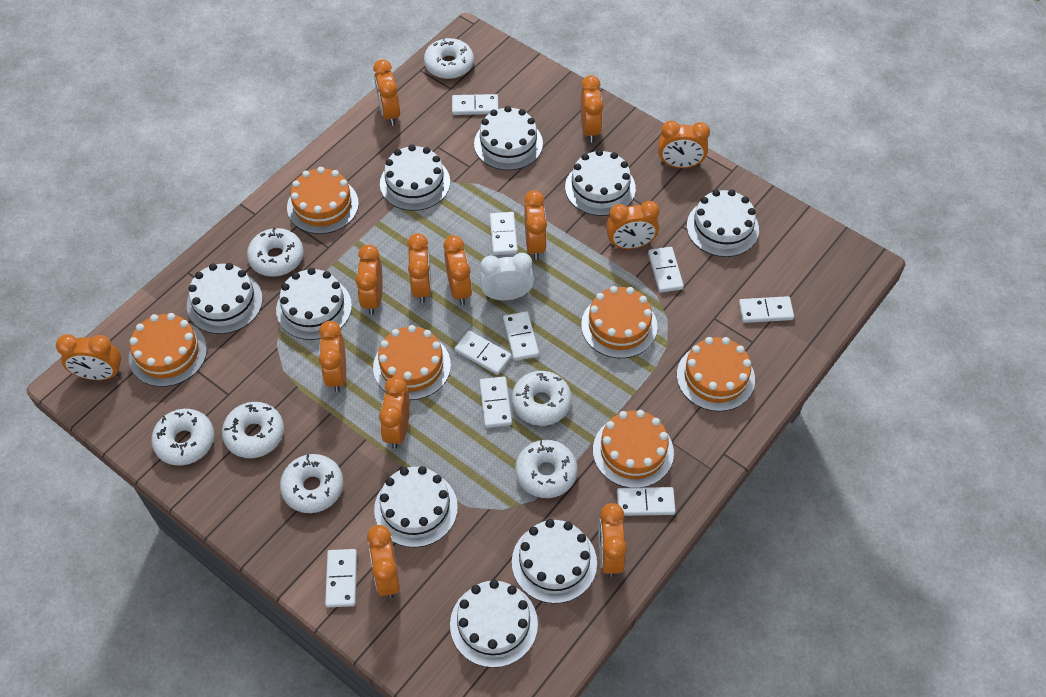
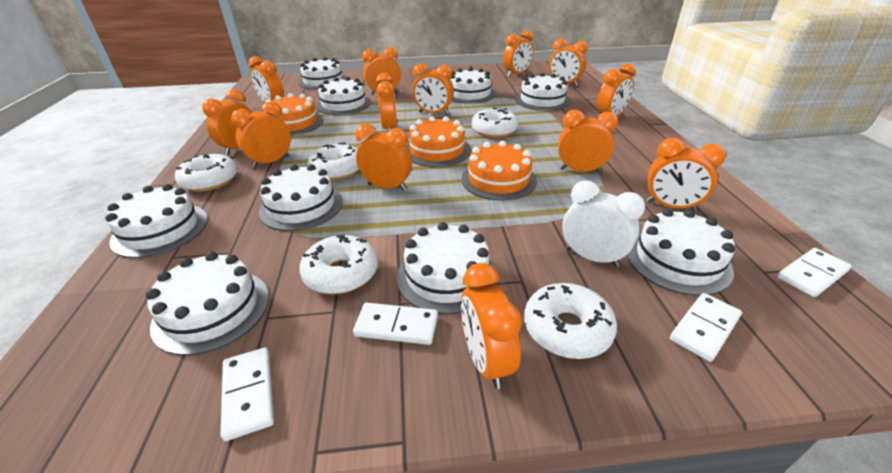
orange cake: [129,313,207,387] [287,167,359,234] [373,325,451,400] [581,286,657,358] [593,410,674,488] [677,337,755,412] = 6 -> [264,93,323,136] [407,116,471,167] [461,141,537,201] = 3
white domino: [325,549,357,607] [452,94,498,115] [455,331,512,375] [479,377,512,428] [490,212,518,255] [503,311,539,361] [617,487,676,516] [648,247,684,293] [739,296,794,323] = 9 -> [221,348,274,441] [353,302,438,345] [670,293,742,362] [777,248,852,297] = 4
white donut: [151,409,214,466] [222,402,284,458] [247,227,304,277] [280,454,343,513] [424,37,474,79] [511,371,572,426] [515,440,578,498] = 7 -> [175,154,237,192] [299,235,378,294] [307,142,359,180] [471,108,519,138] [524,283,617,359] = 5

